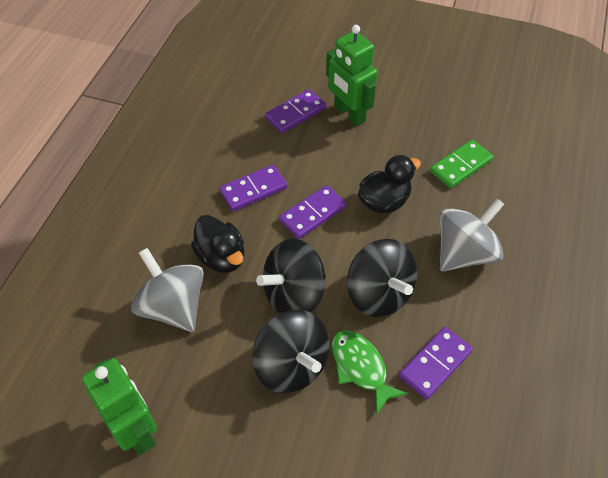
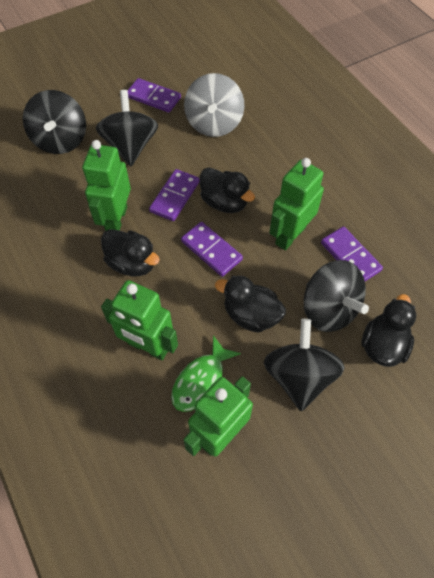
black duck: [191,215,245,273] [358,155,421,214] = 2 -> [101,229,160,276] [200,167,255,213] [215,276,286,333] [361,294,416,367] = 4
black spinning top: [252,310,329,393] [256,239,326,313] [347,239,417,317] = 3 -> [23,90,86,154] [96,90,158,166] [264,319,345,411] [304,260,369,332] = 4
green domino: [430,140,493,188] = 1 -> none = 0
green robot: [82,358,157,455] [326,25,377,126] = 2 -> [82,140,131,231] [101,280,178,360] [183,376,253,457] [269,158,324,250] = 4
grey spinning top: [131,248,204,332] [440,198,504,272] = 2 -> [184,73,244,137] = 1

